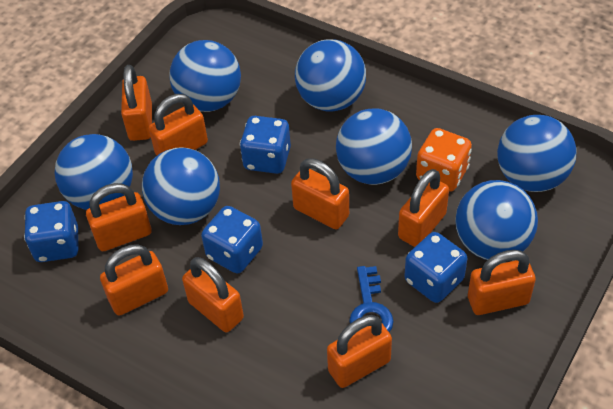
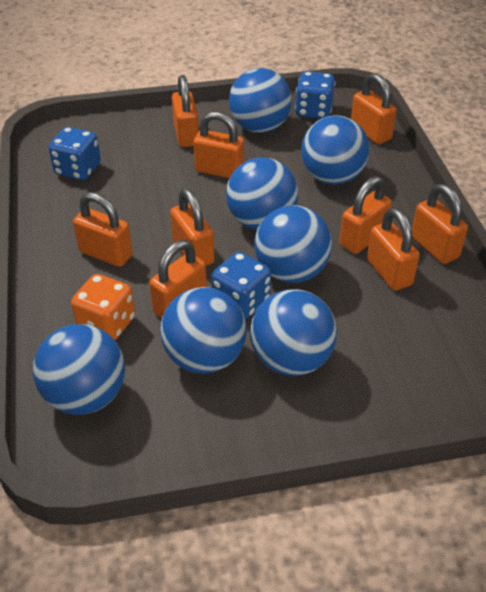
blue dice: [24,201,78,262] [201,206,263,273] [240,116,291,174] [404,232,467,303] = 4 -> [49,127,101,180] [212,252,271,319] [295,71,335,119] = 3
blue key: [349,266,394,332] = 1 -> none = 0

